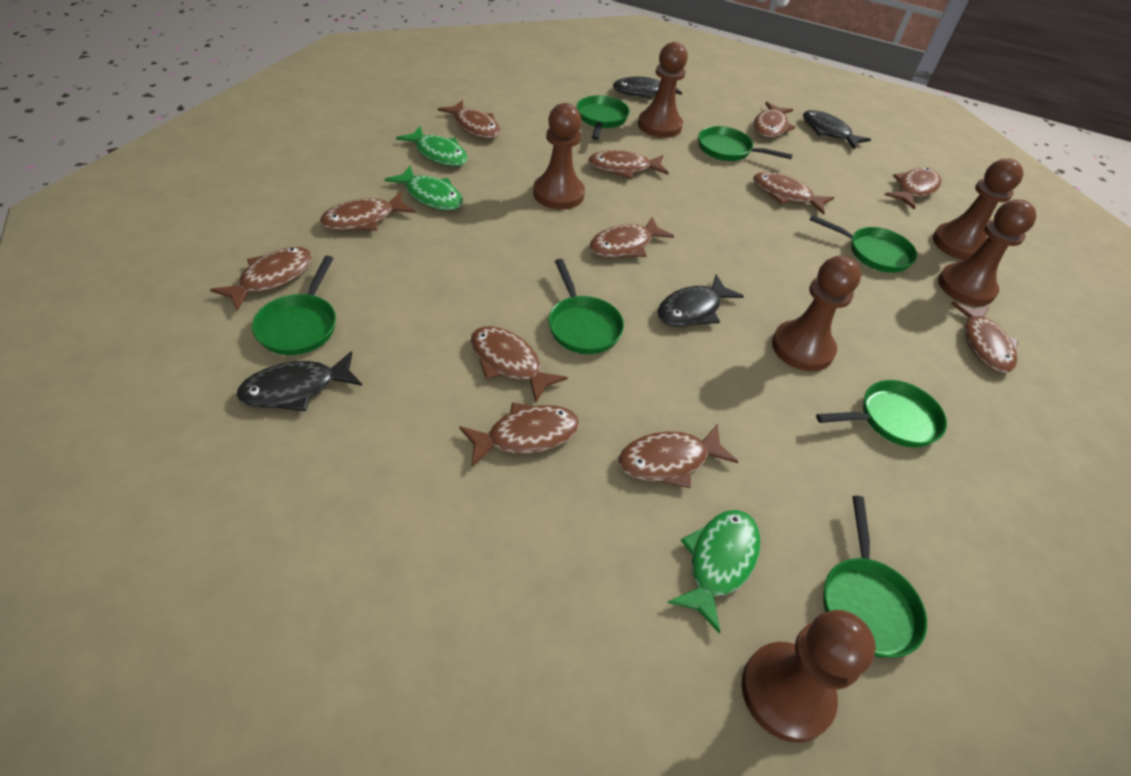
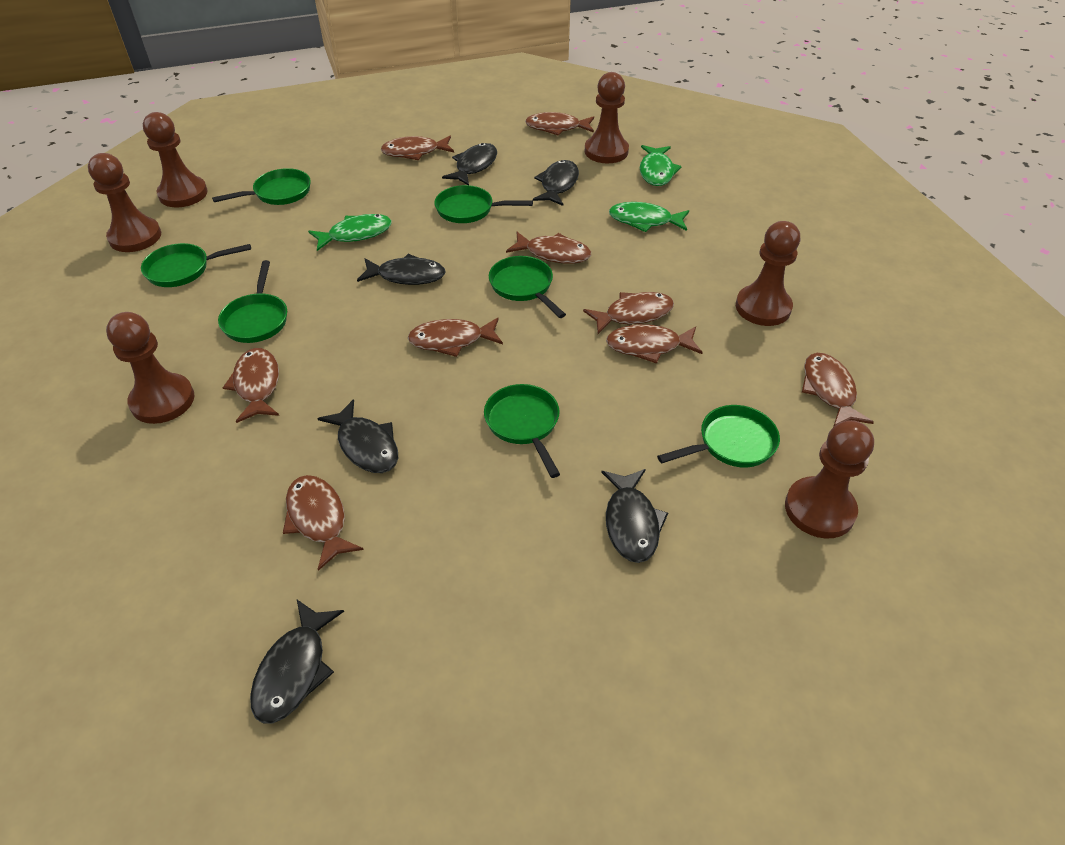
black fish: [236,351,362,411] [613,77,682,99] [658,274,744,327] [803,110,871,149] = 4 -> [250,600,344,724] [317,399,398,473] [357,254,446,285] [442,143,497,185] [533,160,579,206] [601,469,668,563] = 6
brown fish: [210,247,312,311] [320,191,416,231] [438,100,501,139] [459,402,580,468] [471,326,568,402] [588,150,669,179] [590,217,674,258] [618,424,738,488] [753,172,834,215] [754,102,795,138] [885,168,941,210] [951,302,1018,373] = 12 -> [222,348,279,423] [283,475,364,571] [381,136,454,160] [408,317,503,357] [506,232,591,264] [525,112,594,136] [583,292,674,334] [606,324,703,364] [802,353,874,427] = 9

